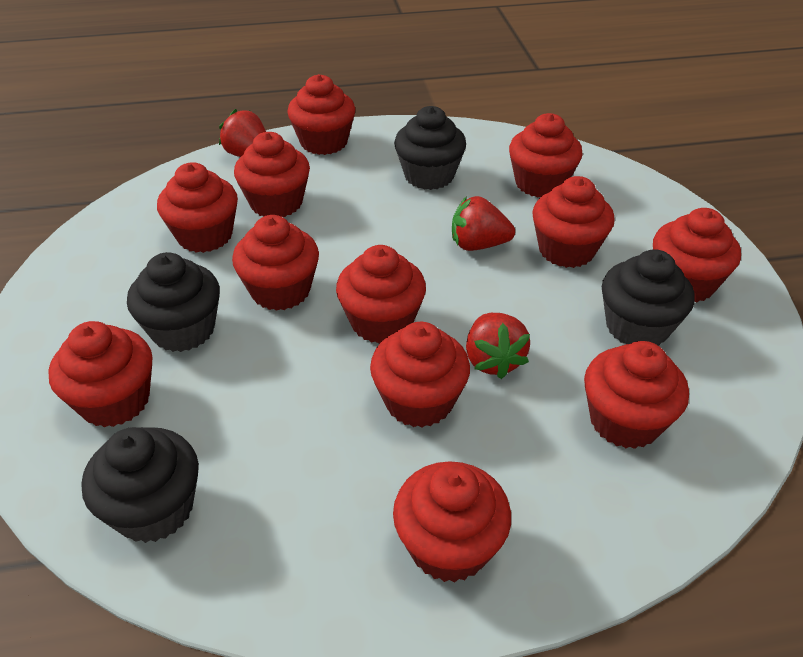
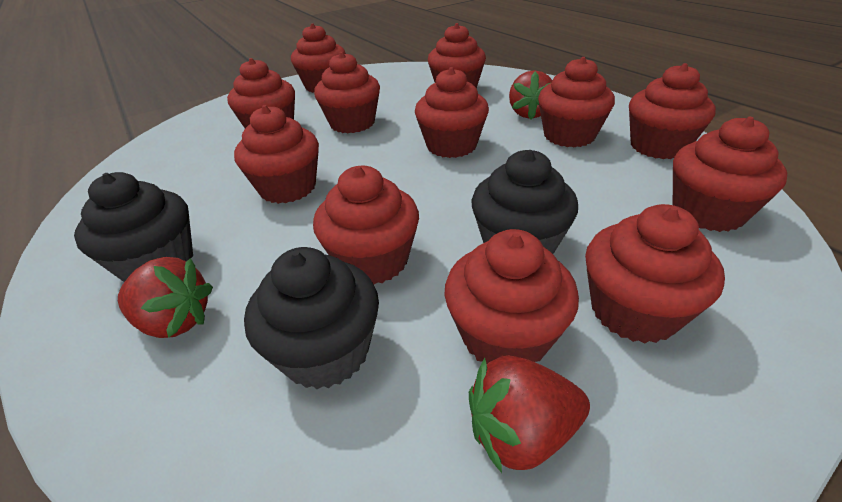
black cupcake: [82,427,199,543] [127,252,220,352] [394,106,466,190] [602,249,695,346] = 4 -> [74,172,193,282] [244,247,379,389] [471,150,578,254] = 3

